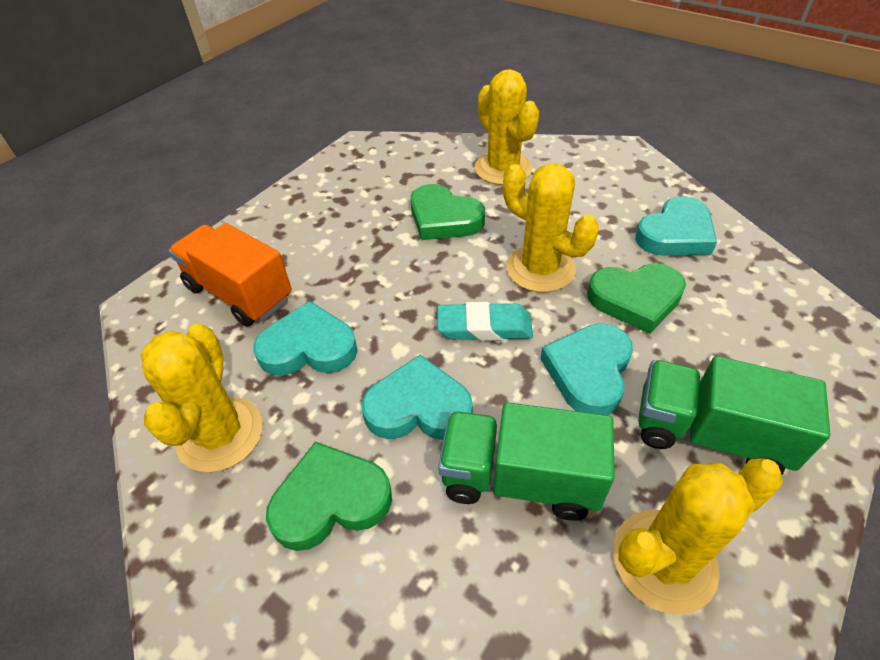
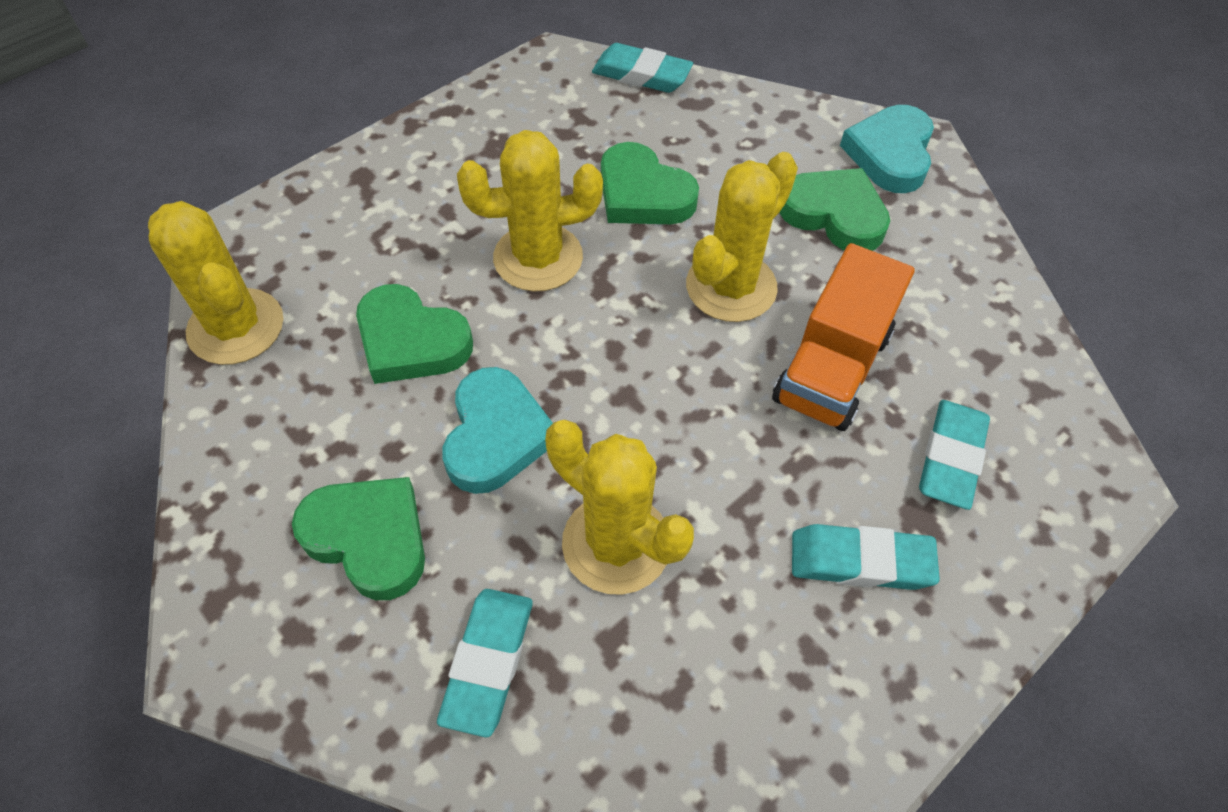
green heart: [266,442,392,551] [410,184,485,240] [587,263,686,334] = 3 -> [292,477,425,600] [356,284,473,384] [601,142,699,224] [779,168,890,251] = 4
green truck: [438,402,615,521] [638,356,831,475] = 2 -> none = 0
turquoise eraser: [437,302,533,341] = 1 -> [437,589,533,737] [592,43,693,93] [792,524,940,590] [919,400,990,510] = 4
turquoise heart: [253,301,358,376] [361,355,473,440] [540,323,633,415] [635,196,717,255] = 4 -> [442,367,553,494] [840,105,934,193] = 2

